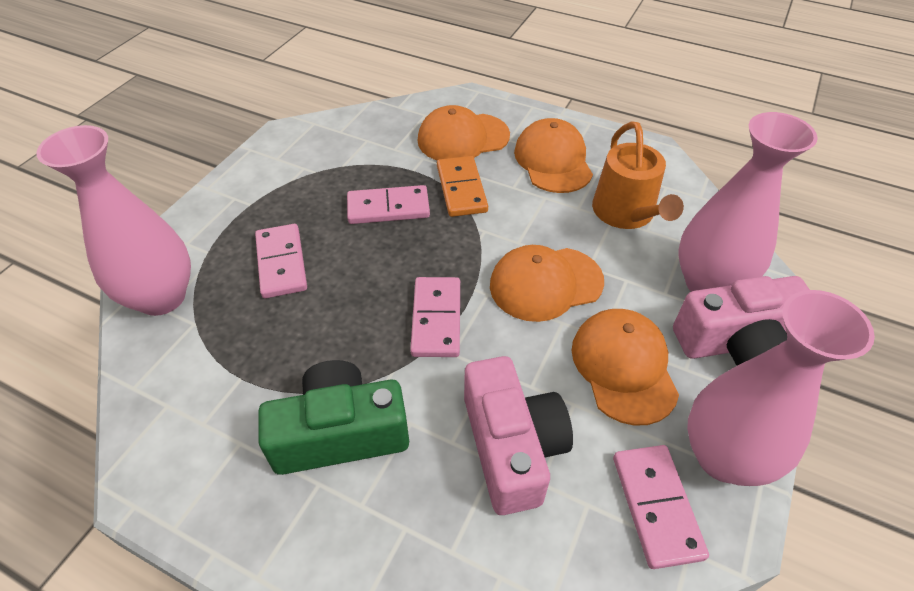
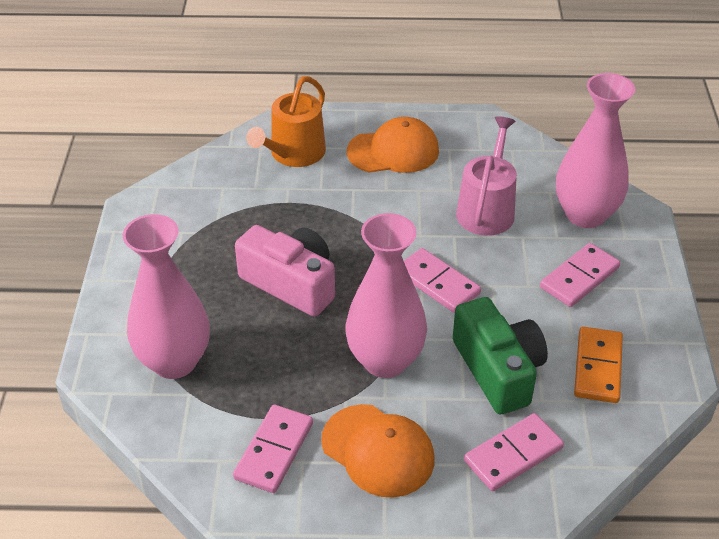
orange cap: [417,105,510,160] [490,245,604,322] [514,118,593,193] [571,309,679,426] = 4 -> [321,404,434,497] [347,117,439,173] = 2
pink camera: [464,356,573,515] [673,276,810,366] = 2 -> [235,225,335,317] = 1
pink watering can: none = 0 -> [456,116,517,236] = 1

